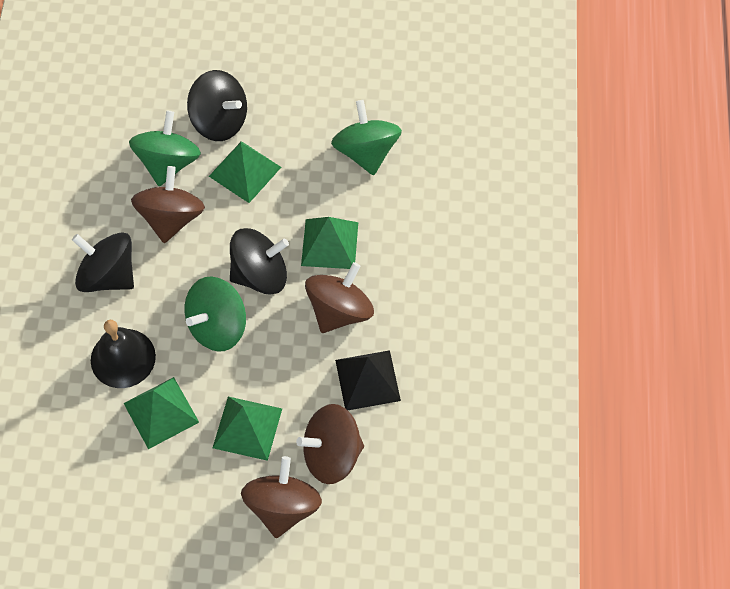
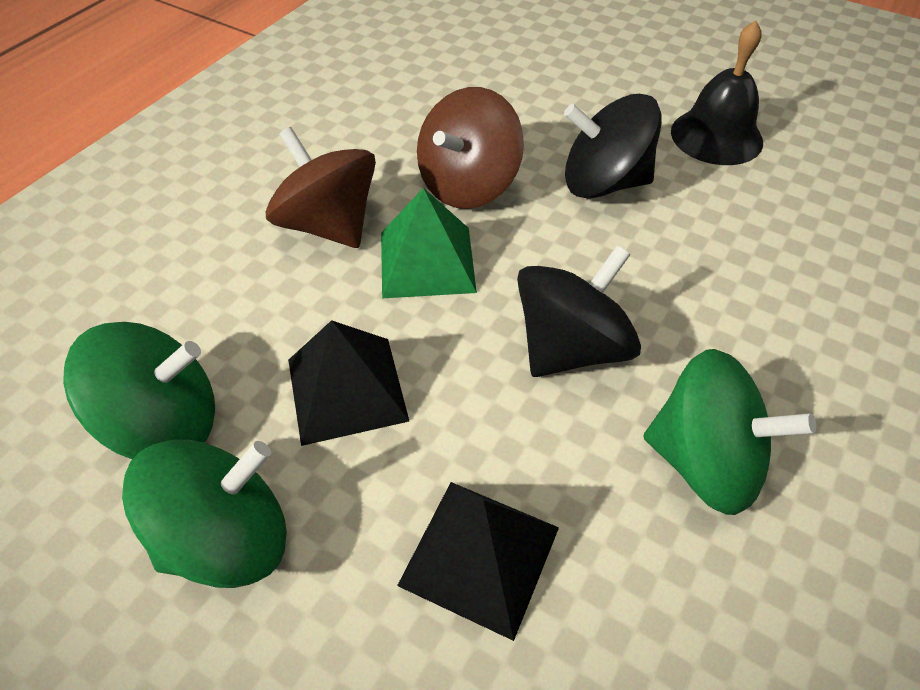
black pyramid: [335,350,401,410] = 1 -> [288,320,409,446] [397,482,559,641] = 2
black spinning top: [72,233,134,292] [187,70,247,141] [230,228,289,295] = 3 -> [517,245,641,377] [564,94,662,199] = 2
brown spinning top: [131,166,205,243] [241,456,322,538] [296,404,364,484] [305,262,374,333] = 4 -> [265,127,376,248] [417,87,524,209] = 2
green pyramid: [124,377,199,449] [209,141,281,203] [213,397,282,461] [301,217,358,269] = 4 -> [381,188,477,299] = 1

